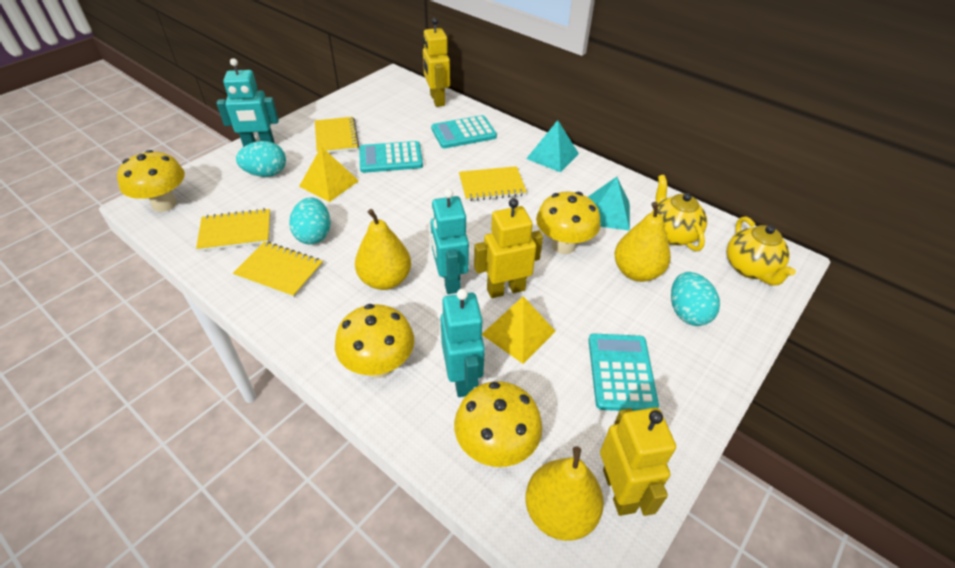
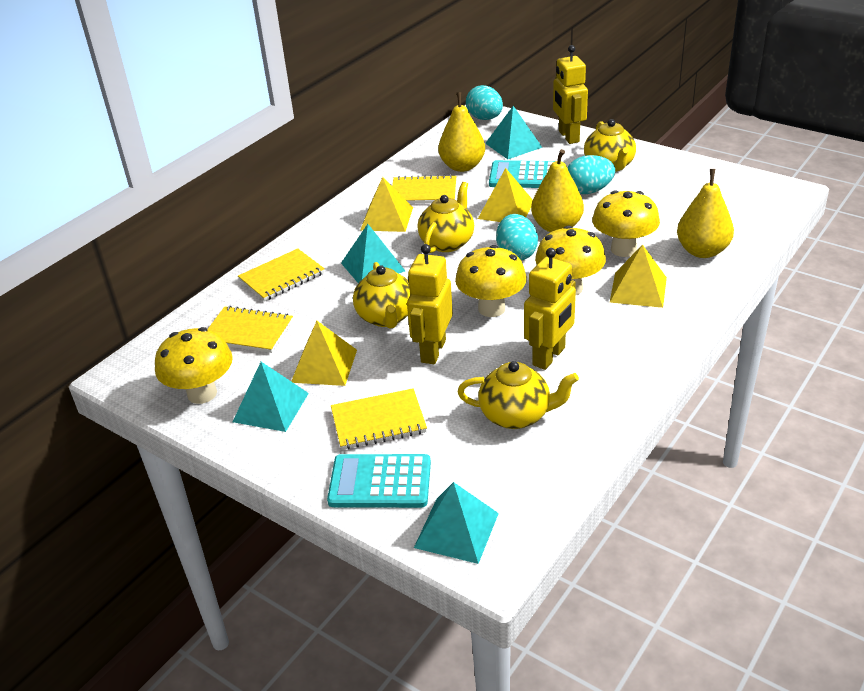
turquoise calculator: [359,141,423,173] [431,115,497,148] [588,334,659,411] = 3 -> [327,454,431,508] [489,160,555,188] = 2
turquoise pyramid: [526,120,579,173] [588,177,630,231] = 2 -> [233,362,309,432] [341,224,405,283] [414,482,499,564] [485,106,543,159] = 4
turquoise robot: [216,58,279,147] [431,189,469,294] [441,289,485,397] = 3 -> none = 0
yellow pyramid: [299,146,359,202] [482,296,556,364] = 2 -> [291,321,357,386] [360,177,413,232] [478,168,533,222] [610,244,667,308] = 4
yellow teapot: [652,175,707,251] [727,217,796,285] = 2 -> [353,262,411,329] [417,182,474,253] [458,361,579,429] [584,119,636,172] = 4

